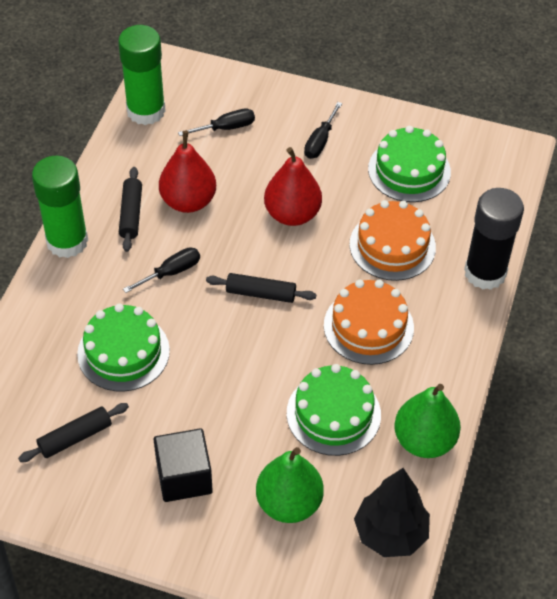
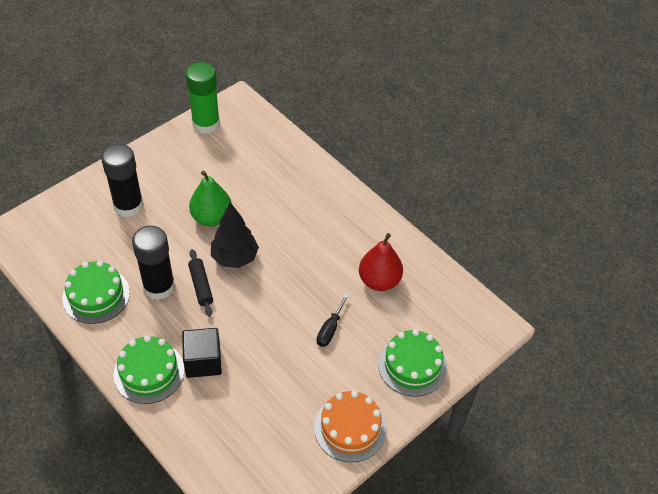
black glue stick: [464,188,524,290] = 1 -> [101,144,144,217] [132,226,175,300] = 2
black rolling pin: [18,403,129,462] [119,167,142,252] [206,273,316,303] = 3 -> [188,249,213,316] = 1
black screwdriver: [123,247,200,293] [178,108,255,136] [304,102,342,159] = 3 -> [317,294,349,347] = 1
green glue stick: [32,156,88,258] [118,25,166,125] = 2 -> [186,62,220,134] = 1
green pear: [256,447,324,523] [394,384,461,458] = 2 -> [189,171,232,226] = 1
orange cake: [324,280,414,365] [349,200,436,281] = 2 -> [314,391,386,462] = 1
red pear: [159,131,216,213] [264,147,322,226] = 2 -> [359,233,403,291] = 1

